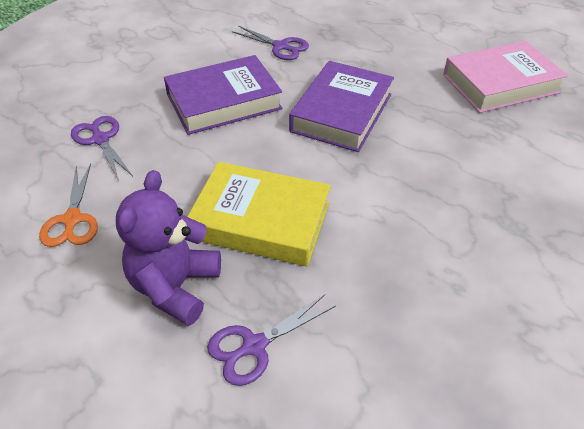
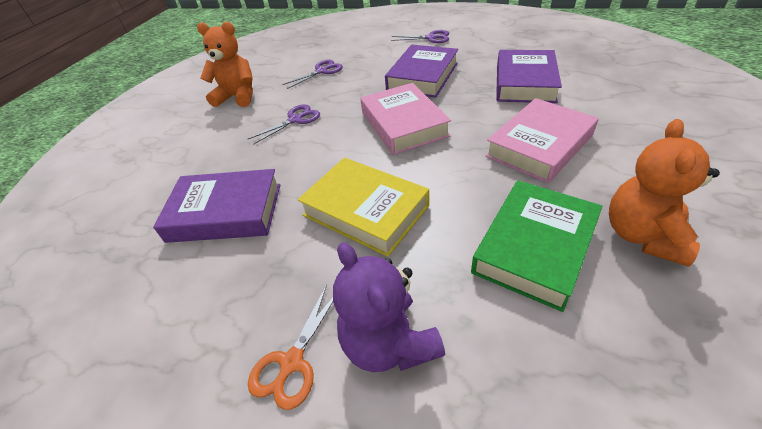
green book: none = 0 -> [471,180,602,312] = 1
orange teddy bear: none = 0 -> [197,22,253,107] [609,119,720,267] = 2
pink book: [443,41,568,113] = 1 -> [360,83,451,155] [485,98,599,183] = 2
purple book: [164,55,282,135] [289,61,394,152] = 2 -> [153,169,280,243] [385,45,458,98] [496,50,562,103] = 3

